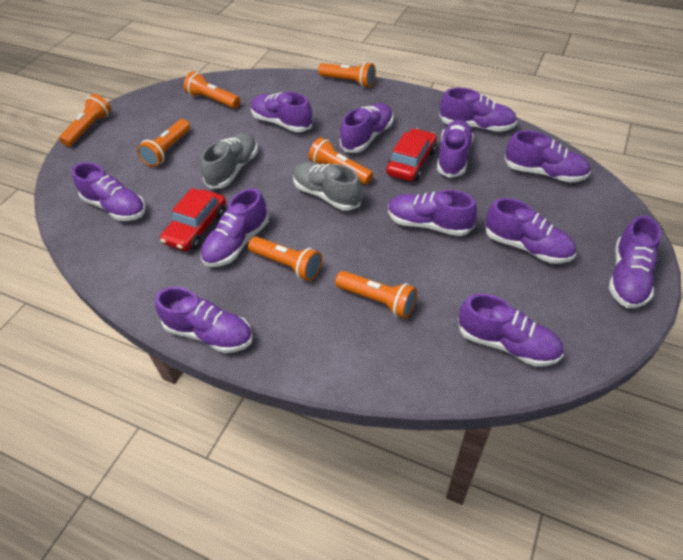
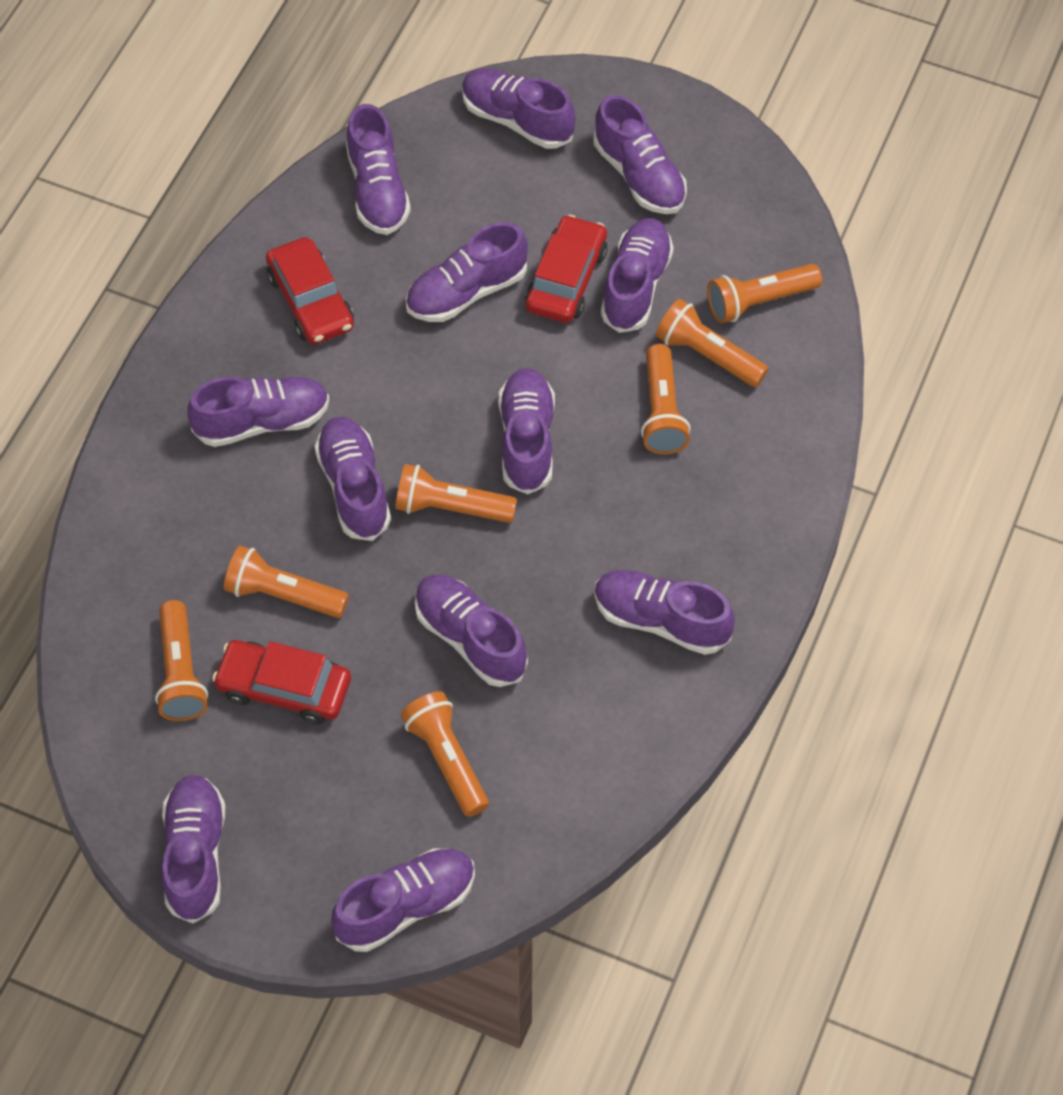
grey shoe: [201,133,258,189] [293,162,362,211] = 2 -> none = 0
red car: [160,188,226,251] [386,128,437,181] = 2 -> [212,640,351,724] [266,237,354,345] [525,215,607,323] = 3

